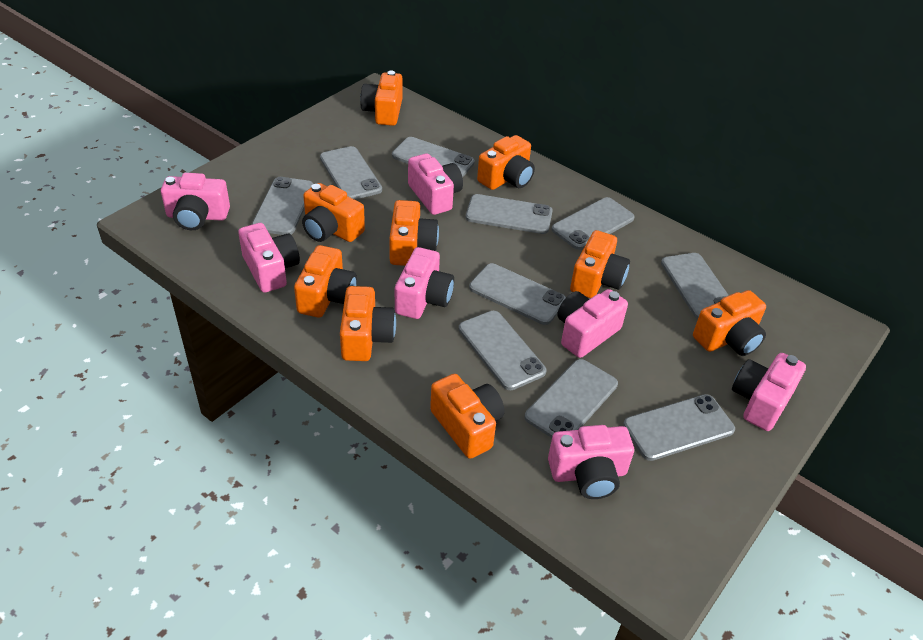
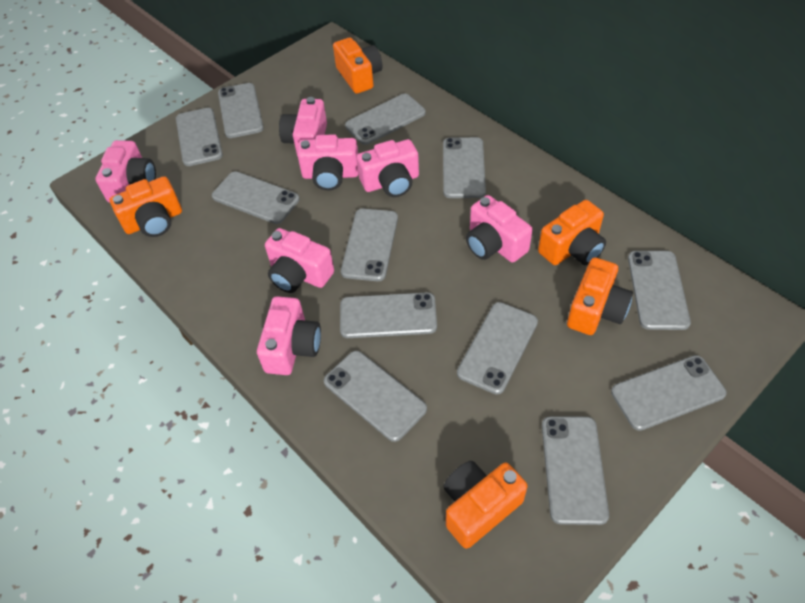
grey phone: [252,177,313,235] [320,146,382,200] [392,137,475,178] [459,311,546,390] [466,194,553,234] [469,263,566,325] [525,359,618,438] [551,197,635,250] [623,394,735,461] [661,253,729,319] = 10 -> [176,108,223,166] [212,171,300,224] [218,83,264,138] [324,351,427,442] [340,292,437,338] [341,209,398,281] [345,93,426,145] [443,137,486,198] [457,302,538,395] [542,416,609,525] [611,355,727,431] [628,251,691,330] = 12
orange camera: [294,245,357,318] [302,183,365,242] [340,286,396,361] [360,71,403,126] [389,200,439,266] [430,374,504,459] [477,135,535,190] [570,230,630,298] [693,290,766,356] = 9 -> [110,176,182,237] [333,38,382,94] [443,461,527,549] [538,200,606,265] [567,257,633,335] = 5

